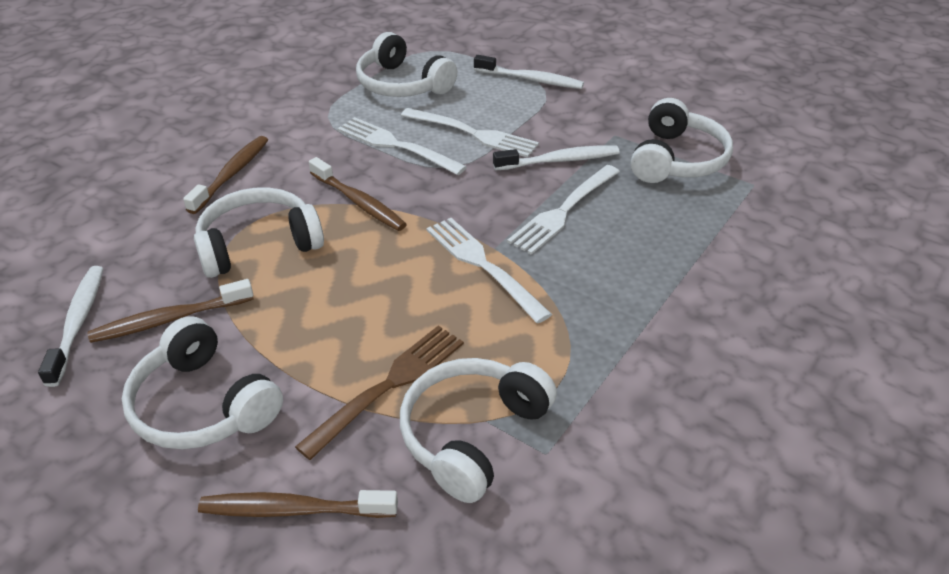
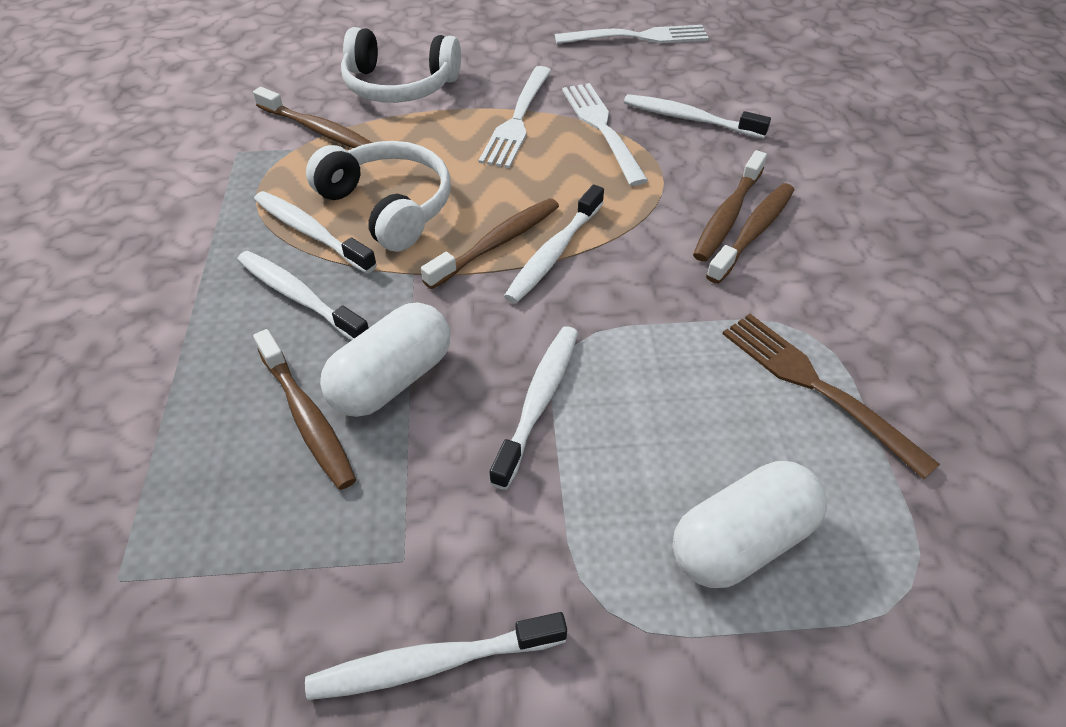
brown toothbrush: [88,279,254,343] [183,136,268,214] [198,490,398,518] [309,157,407,231] = 4 -> [253,87,372,148] [253,329,356,490] [421,198,559,289] [693,150,767,262] [706,183,794,284] = 5
white capsule: none = 0 -> [320,302,450,417] [673,461,827,588] = 2
white fork: [337,117,467,175] [401,108,539,158] [426,218,552,323] [507,165,620,255] = 4 -> [479,66,552,168] [555,25,709,44] [562,83,648,186] = 3
white headphones: [122,316,283,449] [194,187,324,278] [356,32,457,97] [400,358,557,503] [631,98,733,183] = 5 -> [306,141,451,252] [341,27,461,103] = 2
white toothbrush: [38,266,104,387] [474,55,584,89] [493,146,620,170] = 3 -> [237,251,369,340] [254,191,377,273] [305,612,567,700] [489,326,578,490] [504,184,604,303] [624,94,771,139] = 6

